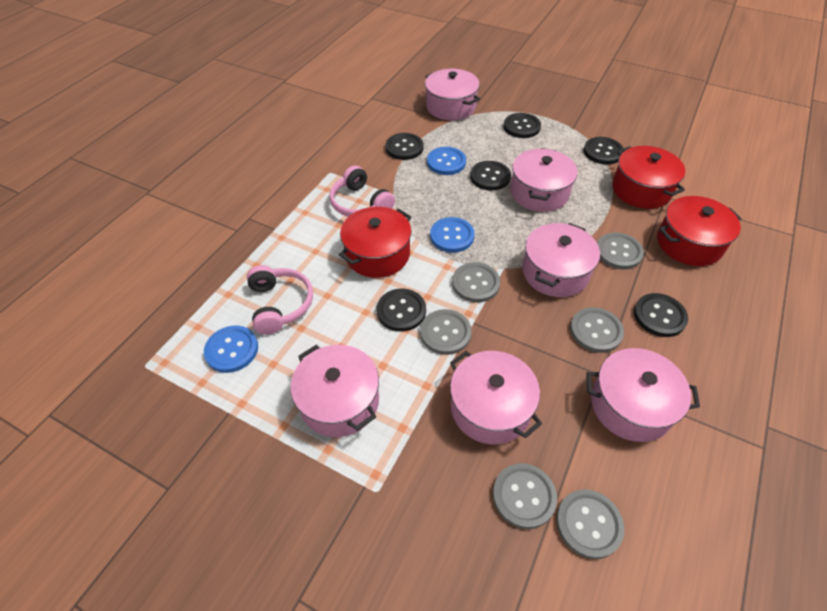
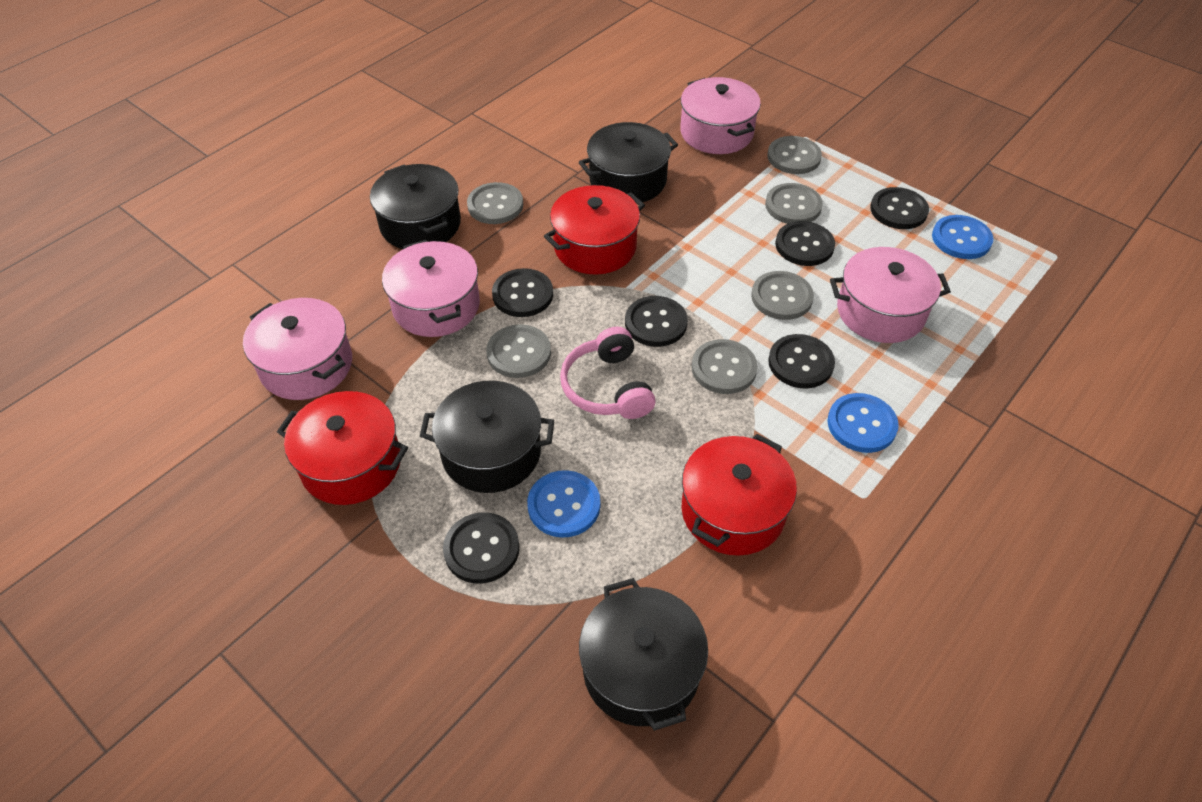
black pot: none = 0 -> [370,164,461,249] [420,381,554,493] [579,122,678,204] [579,578,708,731] = 4
pink headphones: [247,265,313,335] [329,165,395,217] = 2 -> [560,327,655,419] = 1
pink pot: [290,345,379,437] [425,69,480,120] [450,351,542,444] [510,148,578,212] [522,223,600,297] [586,348,700,442] = 6 -> [243,298,352,400] [382,240,480,337] [680,77,761,154] [830,247,951,343] = 4

